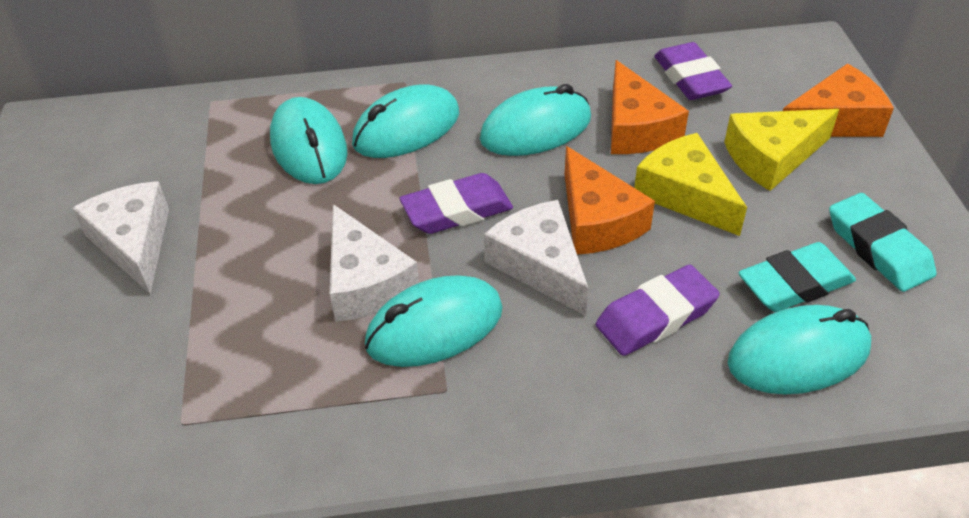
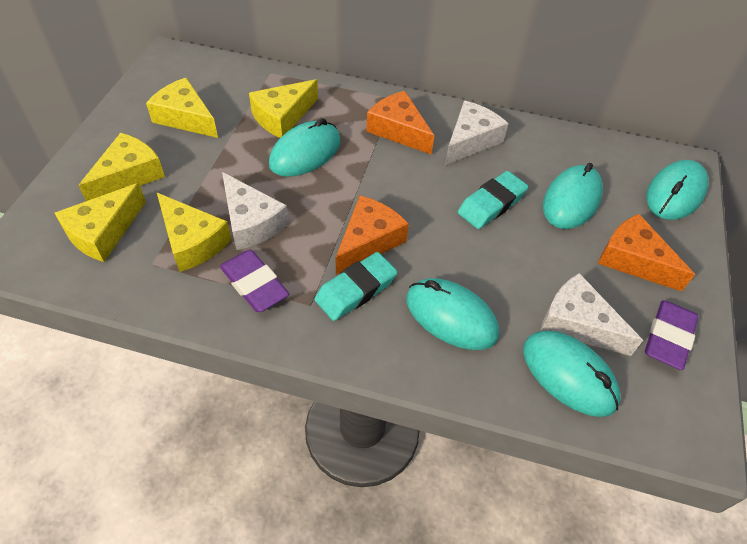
purple eraser: [400,173,513,234] [596,265,720,356] [654,42,732,100] = 3 -> [220,250,289,312] [645,300,699,370] = 2
yellow cheese: [634,133,747,236] [724,109,839,191] = 2 -> [55,183,146,262] [78,133,165,201] [146,78,218,138] [157,193,232,272] [249,79,318,138] = 5

